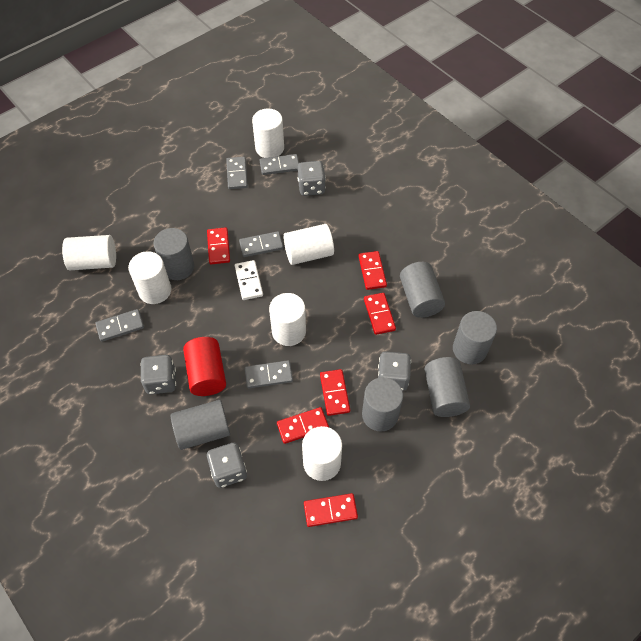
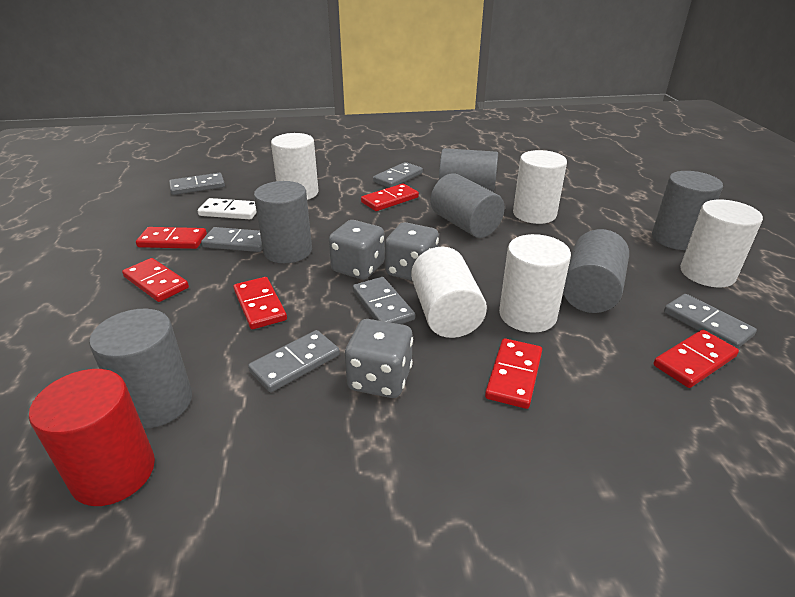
grey dice: [140,355,176,394] [207,443,247,488] [298,161,326,196] [378,352,411,391] = 4 -> [329,220,385,280] [345,319,413,398] [385,222,439,281] = 3
grey domino: [96,309,144,342] [226,157,248,189] [239,231,283,257] [245,360,293,388] [260,154,299,175] = 5 -> [169,173,225,195] [201,227,263,252] [248,330,340,392] [353,277,415,324] [373,162,423,188] [664,294,757,349] = 6
white cylinder: [62,235,116,270] [128,251,172,304] [252,109,284,158] [269,293,306,346] [283,224,334,265] [302,426,342,481] = 6 -> [271,133,319,200] [411,247,487,338] [499,234,571,333] [513,150,567,224] [681,199,763,287] = 5

